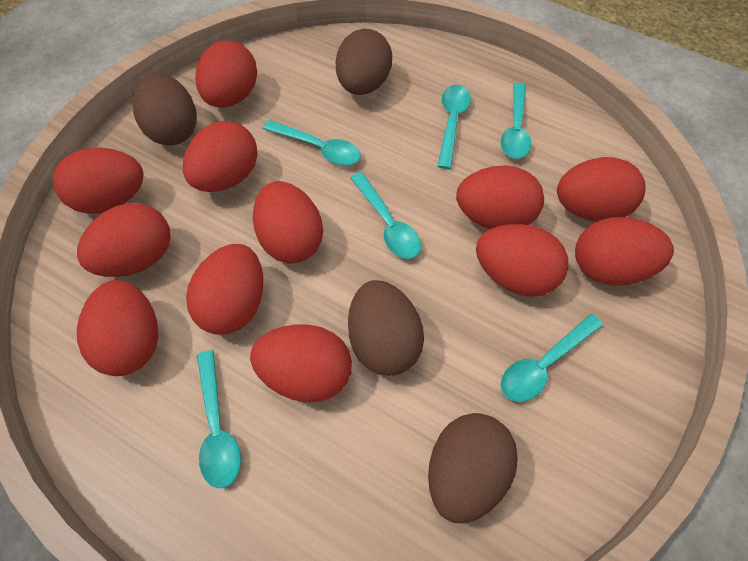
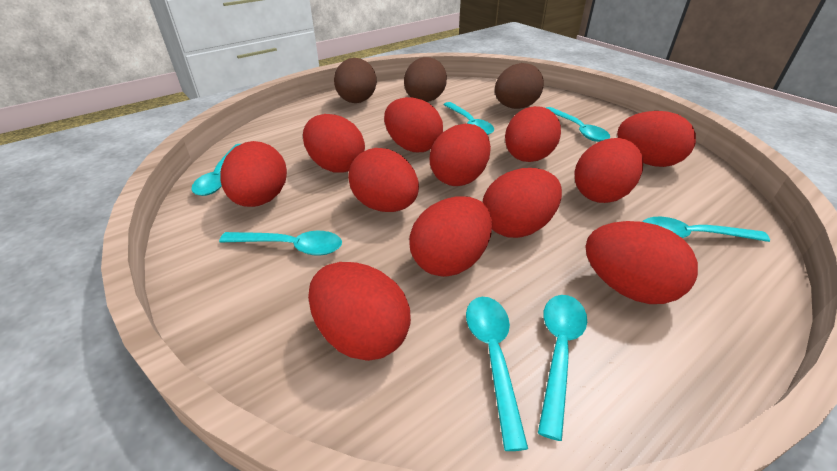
brown egg: [133,73,197,145] [336,29,392,95] [348,280,424,376] [428,413,518,523] = 4 -> [334,58,377,103] [404,57,447,102] [495,63,544,109] = 3
turquoise spoon: [197,350,241,488] [263,120,361,165] [351,172,421,259] [438,85,471,169] [501,83,531,159] [501,314,603,402] = 6 -> [191,144,240,196] [219,231,342,256] [443,102,494,135] [466,297,528,451] [538,295,587,441] [546,107,610,142] [642,217,770,242] = 7

